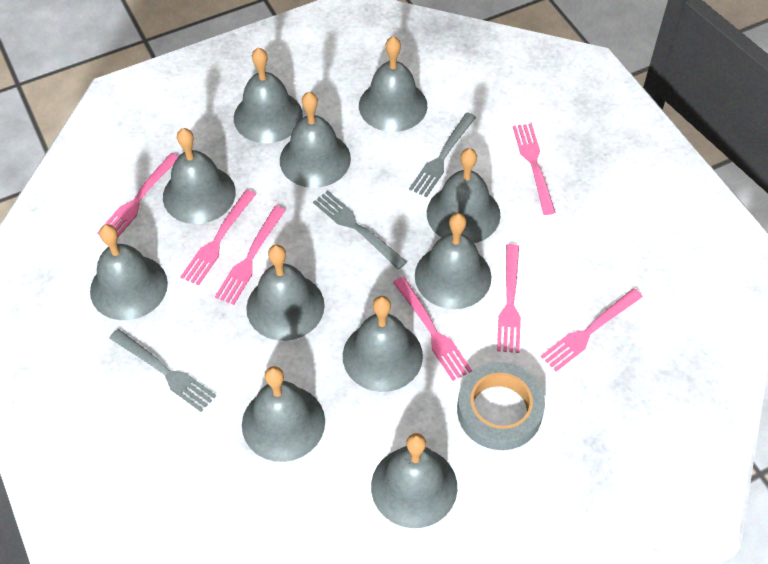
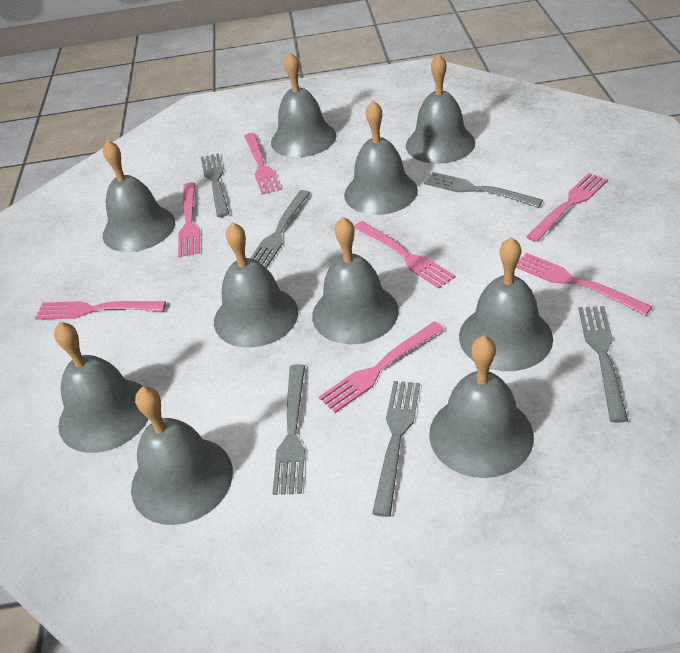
grey bell: [90,224,168,320] [163,128,236,224] [234,47,303,143] [242,366,325,462] [246,245,325,341] [280,92,351,188] [343,296,423,392] [359,36,427,132] [371,433,457,528] [415,213,491,309] [427,148,501,243] = 11 -> [54,322,148,453] [103,140,175,252] [131,387,233,525] [214,222,298,348] [271,52,336,157] [312,217,399,344] [344,101,418,215] [406,54,475,164] [429,336,534,478] [459,237,553,371] = 10
grey fork: [109,329,216,412] [313,191,407,270] [409,112,476,197] = 3 -> [201,153,229,217] [250,190,310,268] [272,364,305,495] [372,381,420,517] [424,172,543,208] [578,306,628,423] = 6
grey tape: [457,362,545,450] = 1 -> none = 0

